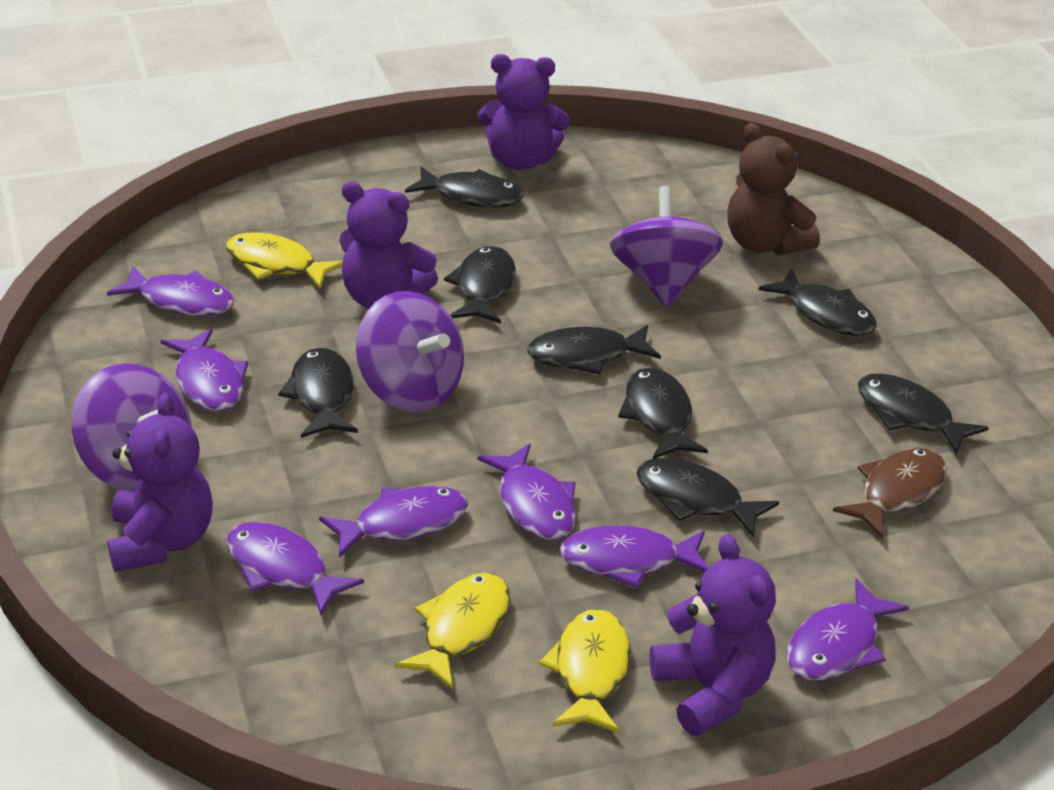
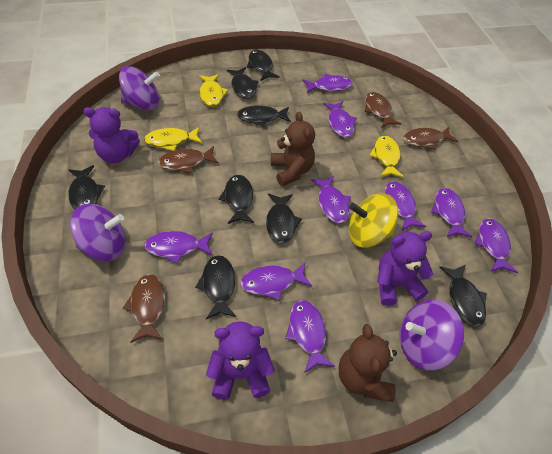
brown fish: [833,448,947,538] = 1 -> [123,274,165,343] [158,146,219,173] [365,92,401,128] [403,127,458,150] = 4
brown teddy bear: [727,123,820,256] = 1 -> [271,112,315,186] [339,324,397,402] = 2
purple fish: [107,266,235,316] [161,329,249,411] [227,522,364,616] [319,486,468,558] [478,443,576,540] [559,525,709,588] [786,578,909,681] = 7 -> [144,231,213,263] [240,263,312,300] [285,300,335,373] [302,74,353,93] [311,176,351,223] [323,101,357,137] [384,181,426,231] [431,188,472,237] [474,218,518,273] = 9
purple teddy bear: [107,393,213,572] [339,181,438,309] [478,54,570,170] [650,534,776,736] = 4 -> [83,107,140,163] [206,321,275,400] [377,231,433,306] = 3
yellow spinning top: none = 0 -> [349,194,398,248] = 1

